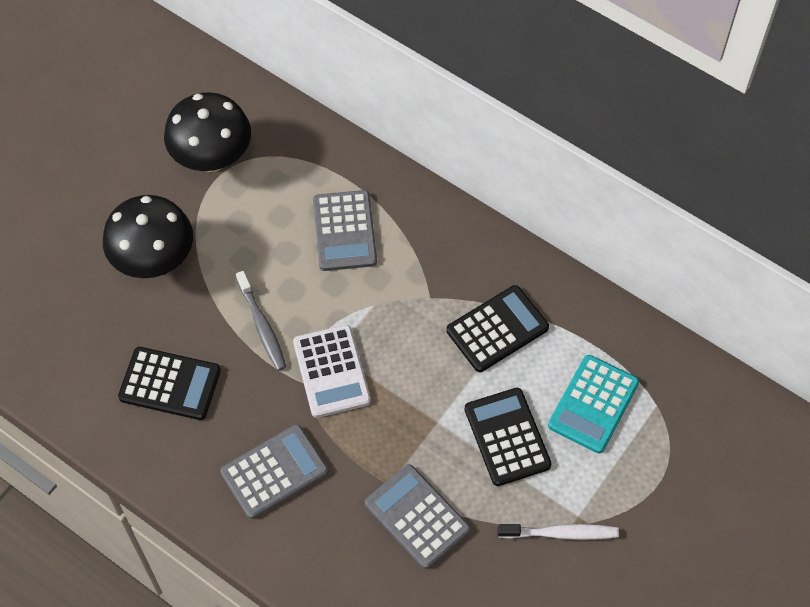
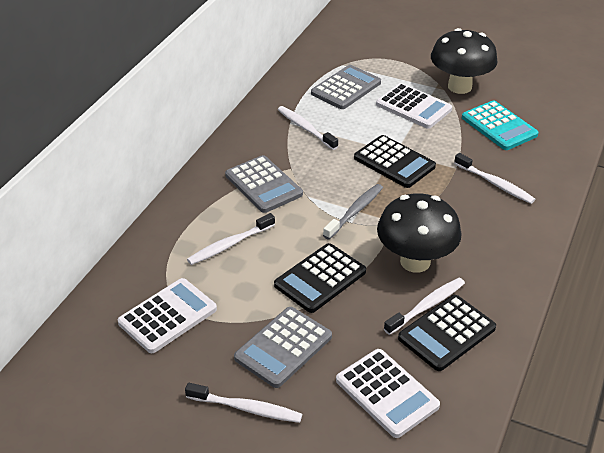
white calculator: [293,325,371,418] = 1 -> [118,278,217,353] [336,349,440,438] [376,83,452,129] = 3
white toothbrush: [498,524,619,540] = 1 -> [185,383,302,423] [187,213,275,265] [278,106,338,150] [384,278,465,335] [454,153,535,204] = 5

